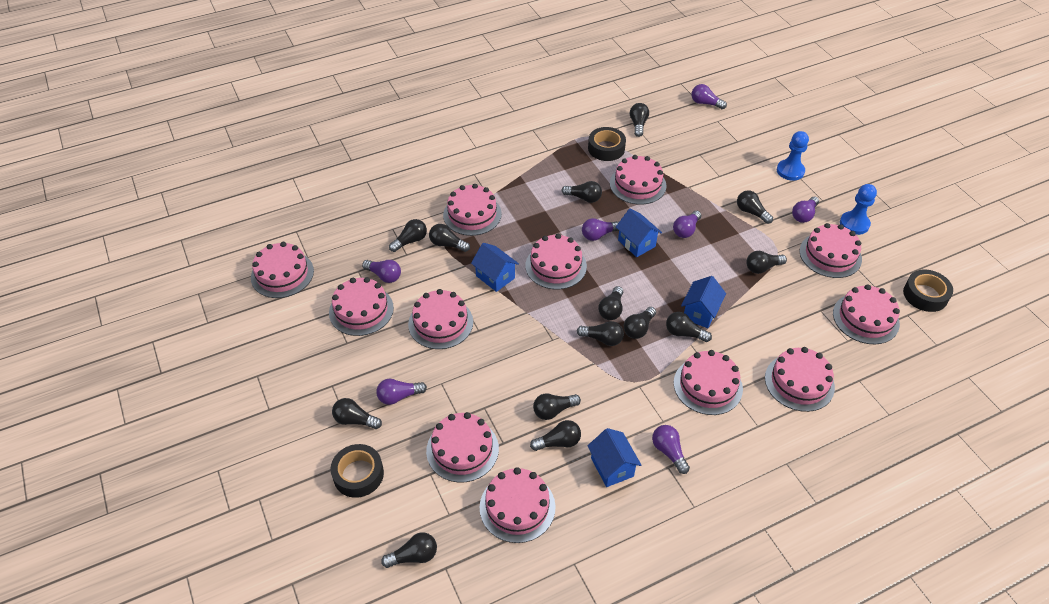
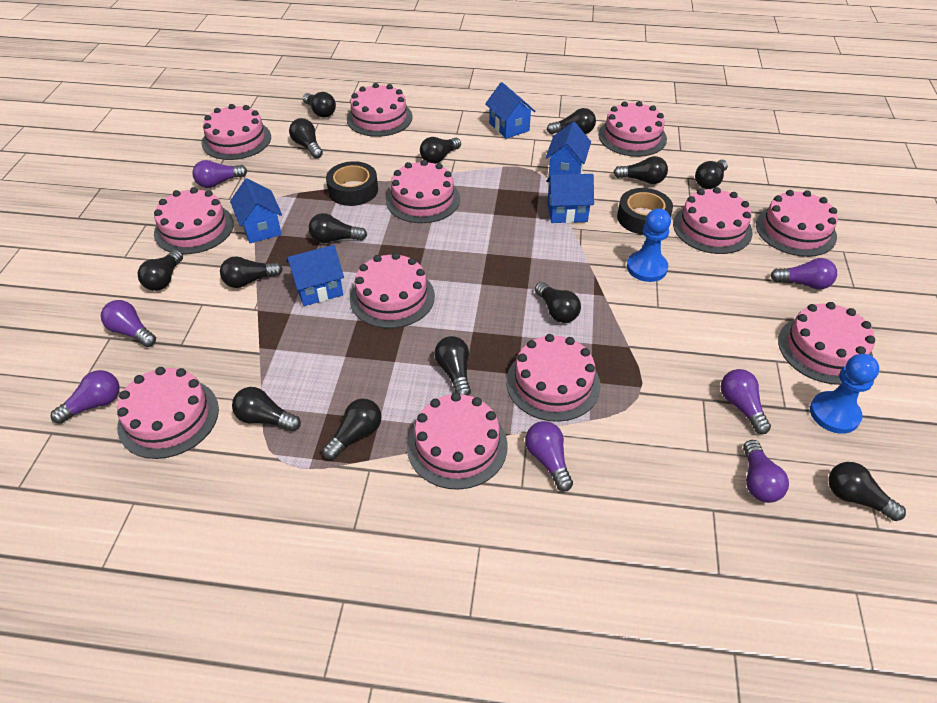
black tape: [330,444,384,498] [588,127,626,161] [903,270,953,312] = 3 -> [326,161,378,206] [617,188,673,235] = 2
blue house: [471,243,519,292] [587,428,641,487] [616,208,662,257] [681,276,726,328] = 4 -> [230,178,282,243] [286,245,344,306] [485,82,535,139] [546,122,591,177] [546,174,594,223] = 5

